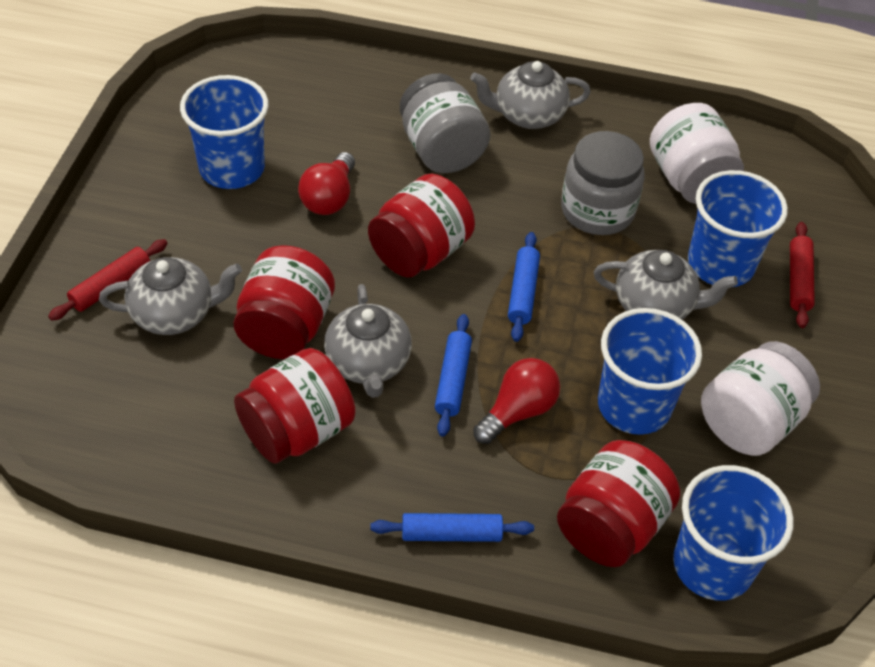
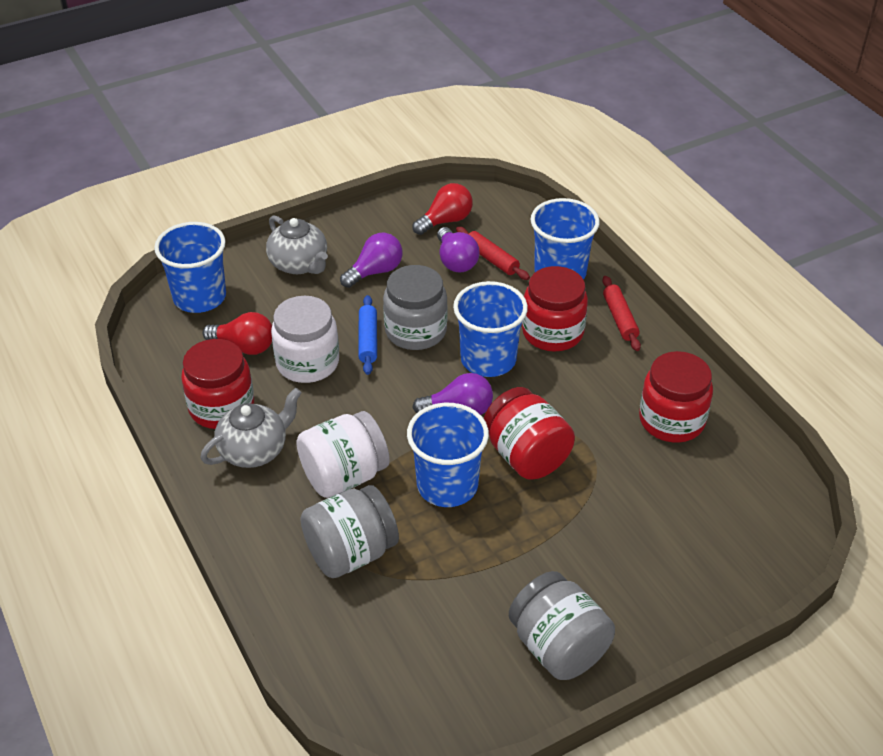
blue rolling pin: [370,513,534,542] [435,314,472,437] [508,232,540,342] = 3 -> [358,295,377,375] = 1
grey jar: [400,73,490,173] [561,131,645,235] = 2 -> [300,485,399,578] [383,265,448,350] [509,571,615,680] = 3
grey teapot: [99,257,242,335] [324,284,412,398] [470,61,591,129] [594,250,738,320] = 4 -> [200,388,302,468] [266,215,328,274] = 2
purple light bulb: none = 0 -> [340,233,402,288] [412,373,493,415] [437,227,479,272] = 3

